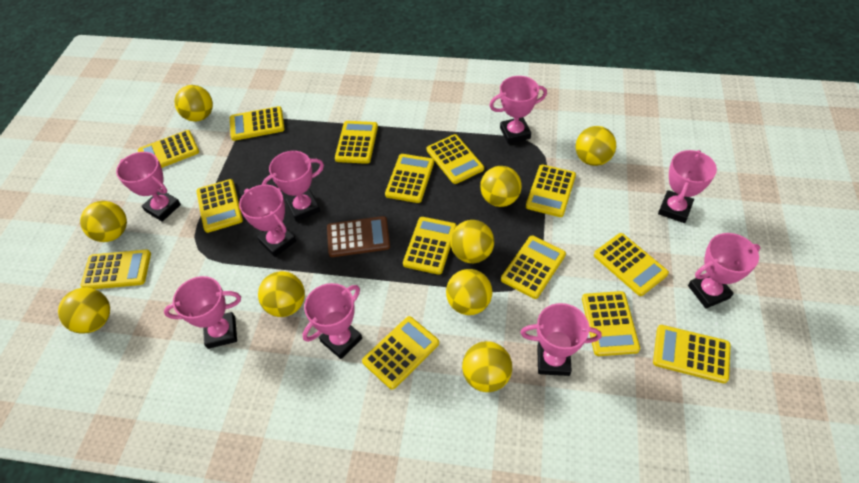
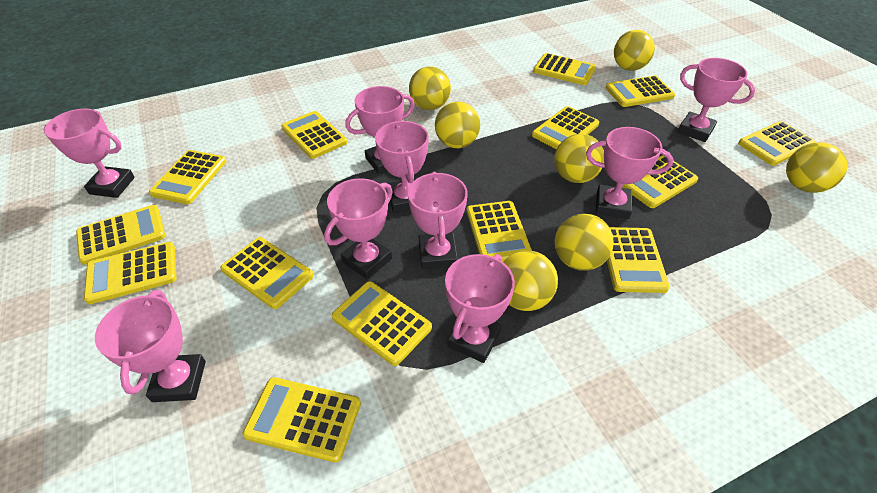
brown calculator: [327,216,390,257] = 1 -> none = 0
yellow ball: [58,288,110,334] [80,201,127,242] [174,85,213,122] [258,271,305,317] [446,269,492,315] [450,220,494,263] [462,341,512,392] [480,166,522,207] [576,126,616,166] = 9 -> [409,66,451,110] [435,102,480,148] [503,250,558,311] [554,134,604,183] [555,214,614,271] [614,30,655,71] [786,142,847,193] = 7

